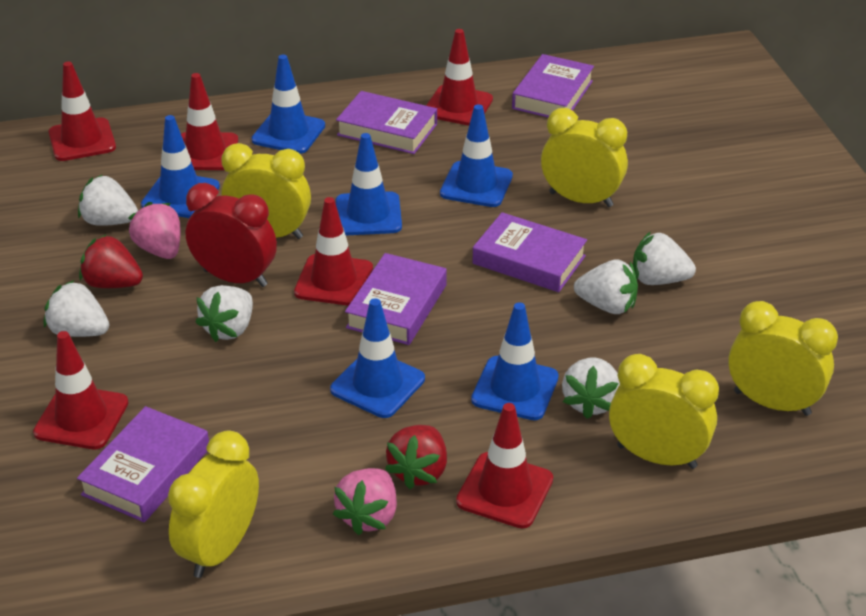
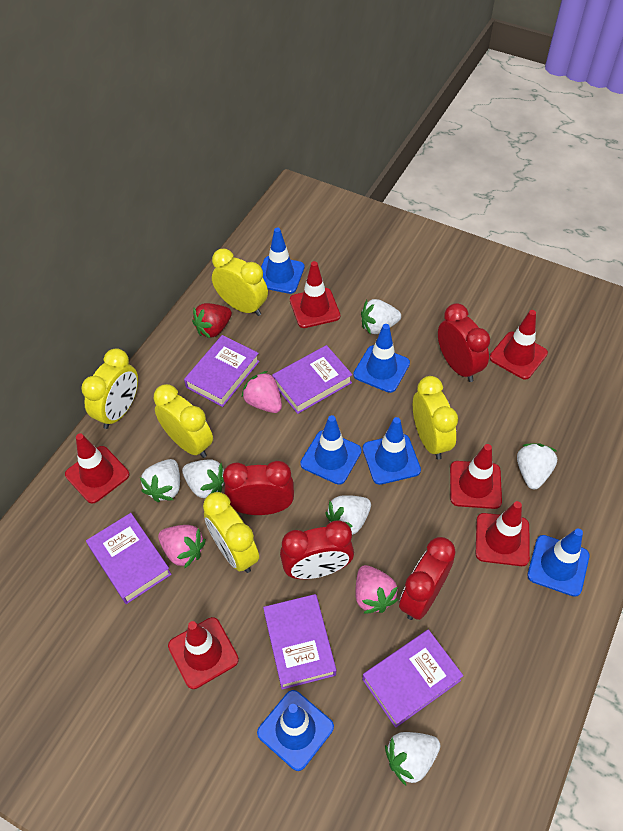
pink strawberry: [128,202,181,259] [333,468,397,535] = 2 -> [158,525,206,569] [242,371,282,413] [355,565,398,613] = 3
red clock: [186,183,277,287] = 1 -> [223,461,294,515] [280,520,354,579] [399,537,456,620] [438,303,490,382] = 4
red strawberry: [79,234,143,288] [385,425,447,489] = 2 -> [192,303,232,339] = 1

